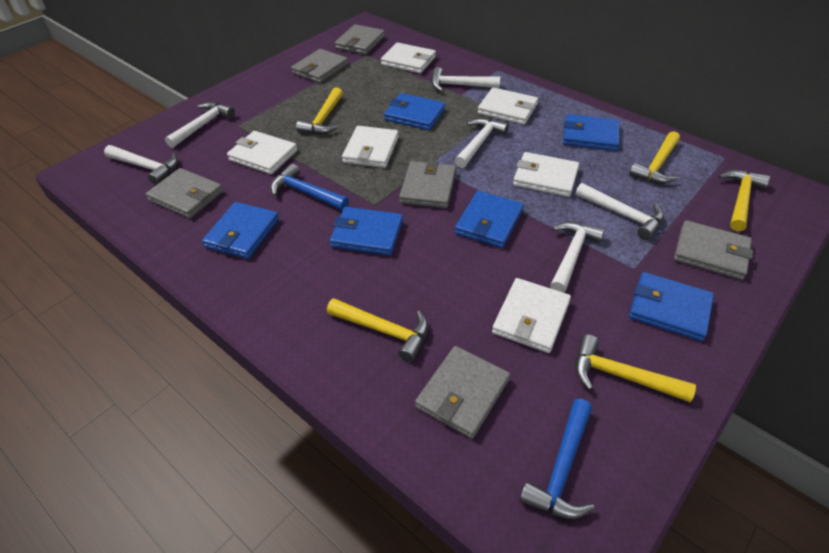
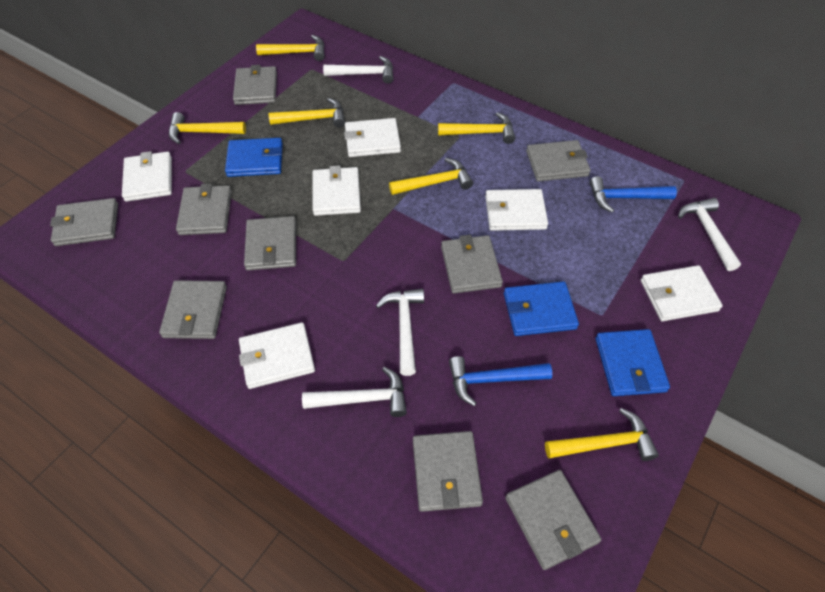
blue wallet: [202,202,279,259] [330,207,403,256] [384,93,445,130] [455,191,524,248] [563,114,619,151] [629,272,714,341] = 6 -> [225,138,283,177] [504,281,579,336] [596,329,670,396] = 3
grey wallet: [146,168,223,218] [291,49,348,83] [335,24,385,55] [399,160,456,208] [415,346,510,439] [674,220,753,280] = 6 -> [50,198,118,246] [159,280,227,339] [176,184,232,235] [233,65,277,105] [244,216,296,270] [413,431,483,512] [441,235,503,294] [505,470,601,570] [526,140,591,182] = 9
white hammer: [104,145,178,185] [165,102,235,148] [431,67,500,92] [455,118,509,168] [550,221,605,293] [576,183,664,240] = 6 -> [302,367,407,417] [323,56,394,84] [376,289,424,376] [678,198,741,271] = 4
yellow hammer: [296,87,343,134] [327,298,428,362] [575,334,696,402] [629,131,680,184] [719,170,770,232] = 5 -> [169,112,246,144] [256,35,325,61] [269,98,345,128] [389,158,473,195] [438,112,515,144] [545,408,659,461] = 6

